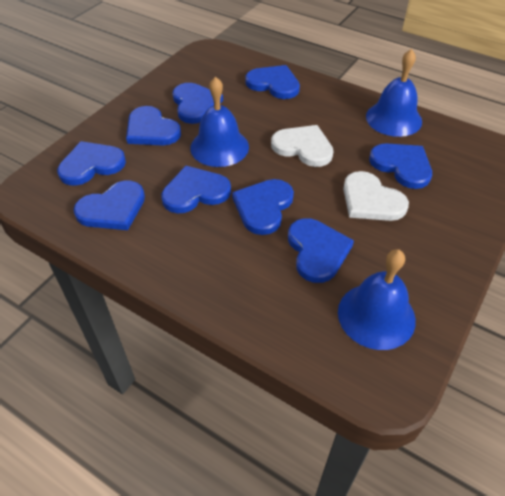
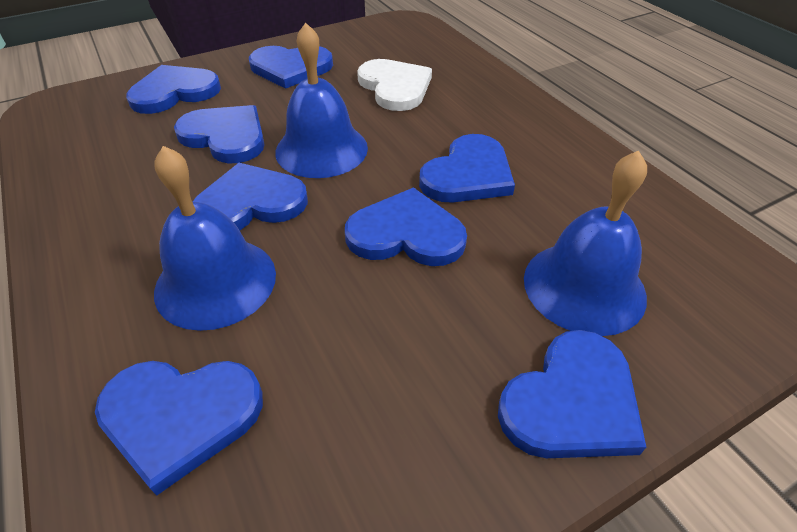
blue heart: [57,141,126,186] [74,181,145,230] [126,106,181,145] [161,166,231,214] [173,83,223,124] [232,179,294,235] [245,65,300,99] [288,218,354,283] [369,143,432,189] = 9 -> [95,361,263,495] [126,65,221,114] [174,105,265,163] [193,163,308,230] [249,46,333,89] [345,187,467,266] [419,134,515,203] [498,330,646,458] = 8
white heart: [271,125,334,167] [343,171,409,221] = 2 -> [357,59,432,111] = 1

